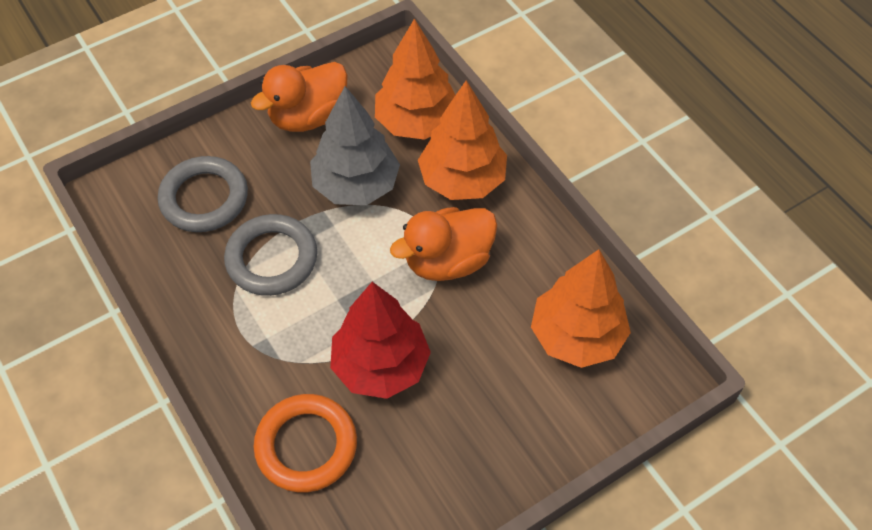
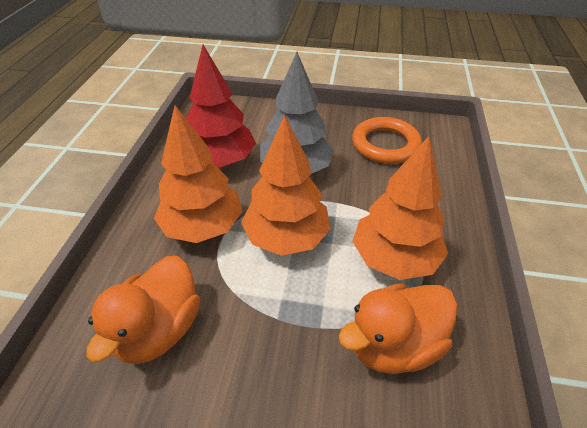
grey ring: [158,156,248,232] [224,214,317,296] = 2 -> none = 0

